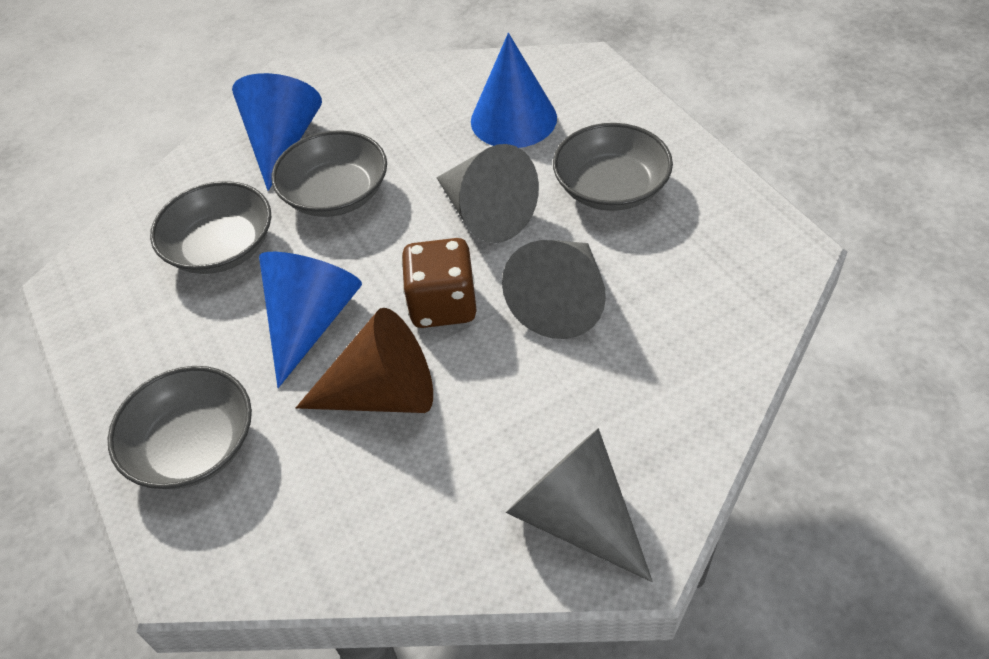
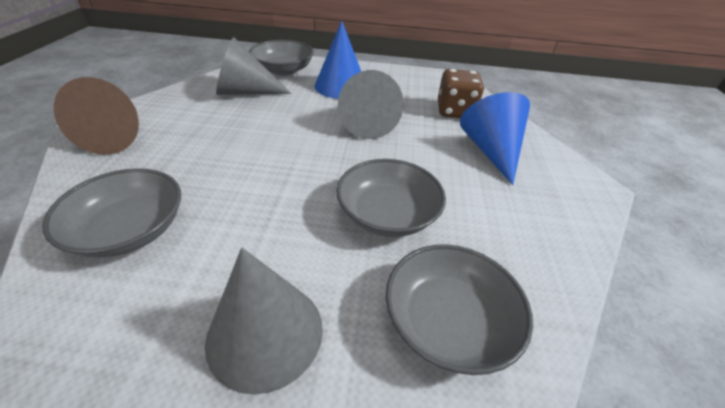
blue cone: [232,73,322,191] [259,252,362,388] [471,33,557,148] = 3 -> [315,21,361,99] [460,92,530,185] = 2

